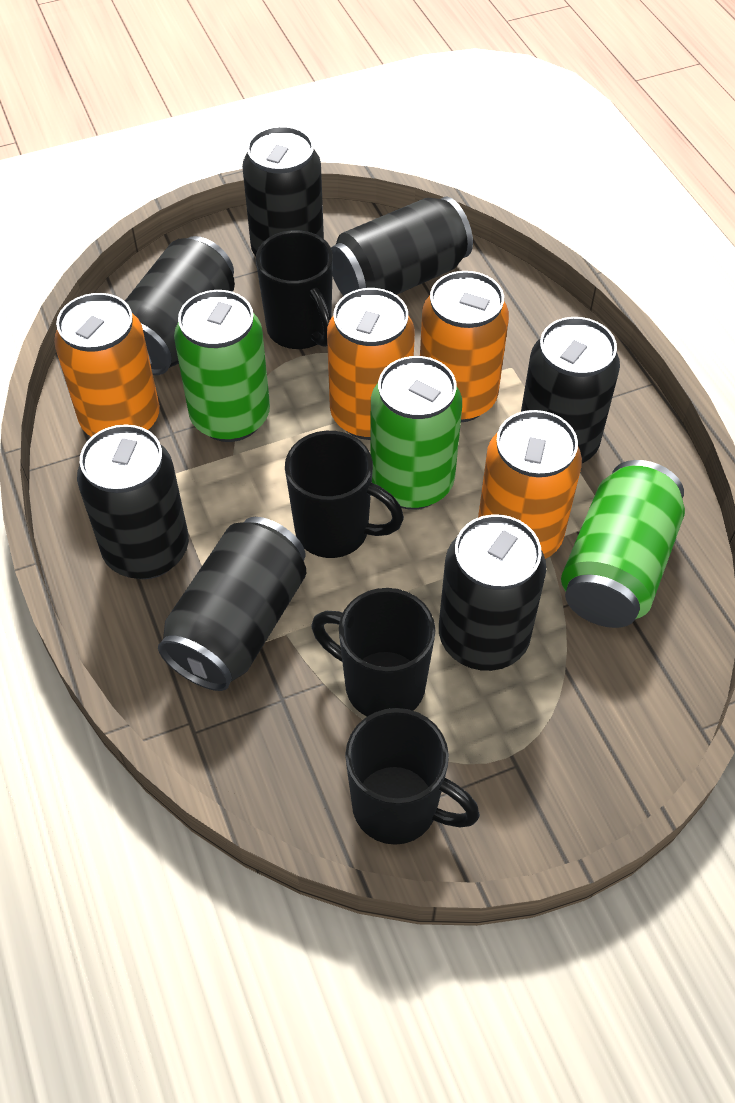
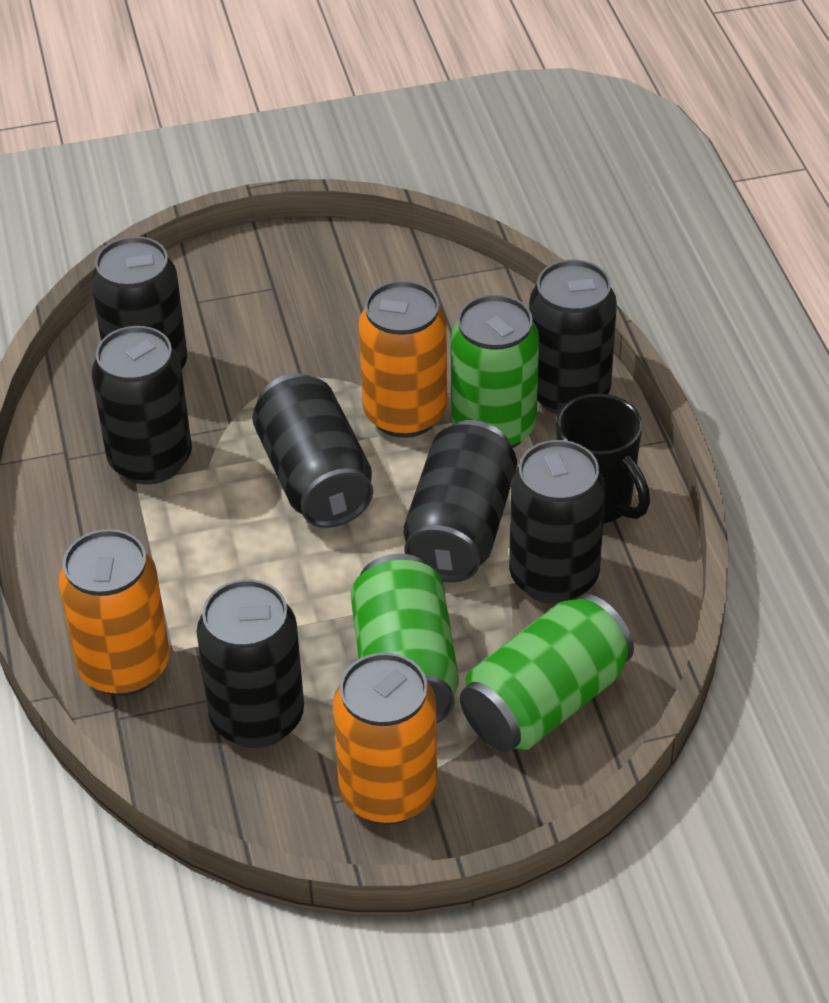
black mug: [256,230,333,349] [285,431,404,558] [311,588,436,717] [345,708,480,845] = 4 -> [556,393,650,524] = 1
orange can: [54,293,160,437] [327,288,415,440] [420,271,509,422] [478,410,582,559] = 4 -> [59,529,169,696] [333,653,438,824] [359,280,447,438] = 3

